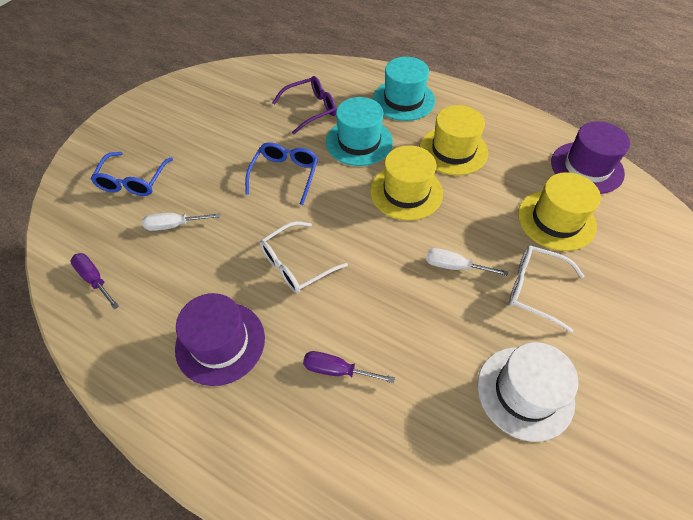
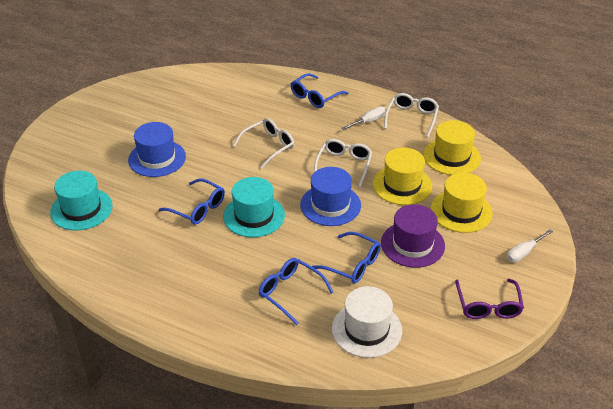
blue glasses: [91,152,173,196] [245,142,318,205] = 2 -> [158,179,225,225] [259,258,333,325] [291,73,349,108] [312,232,381,284] = 4
blue hat: none = 0 -> [128,122,186,177] [300,167,361,226] = 2
purple hat: [175,293,265,386] [551,121,630,194] = 2 -> [381,204,445,268] = 1
purple screwdriver: [70,253,119,310] [303,351,395,383] = 2 -> none = 0
white glasses: [260,221,348,293] [509,245,585,333] = 2 -> [233,118,294,168] [314,139,372,187] [384,93,439,137] = 3

